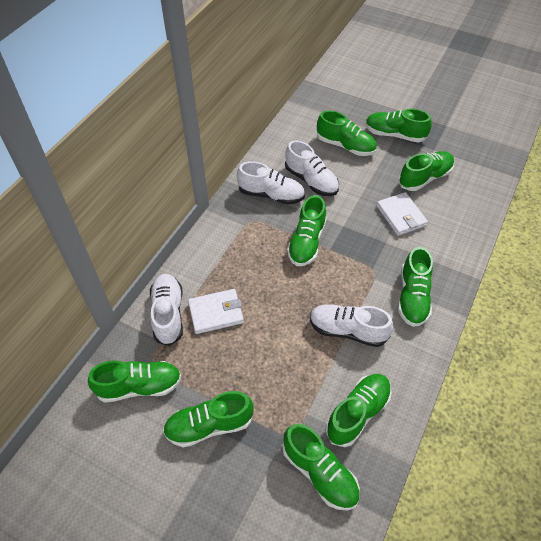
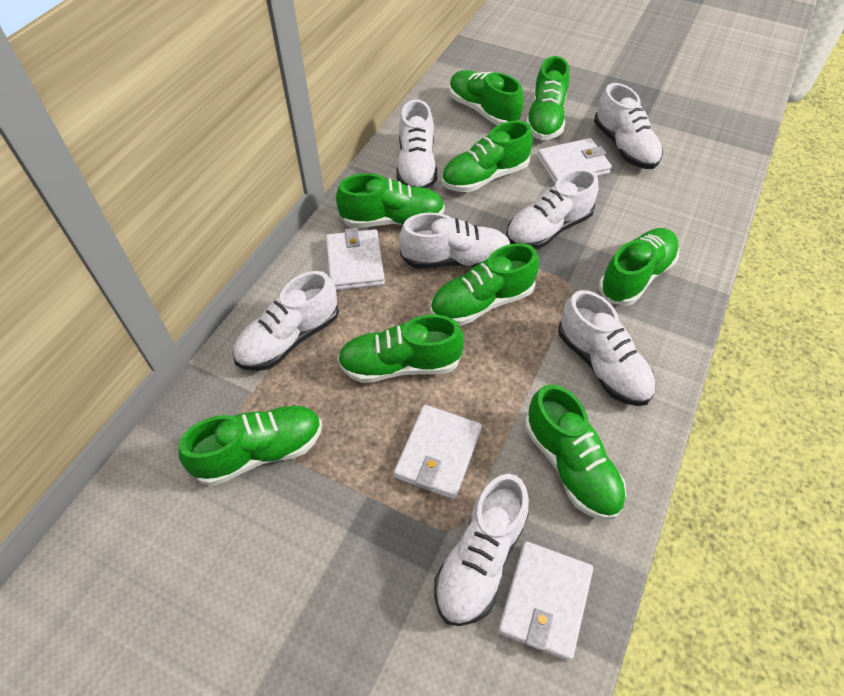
white shoe: [150,274,183,346] [237,161,305,205] [285,140,339,196] [310,304,393,347] = 4 -> [233,271,339,371] [396,99,437,188] [399,213,510,268] [434,474,529,626] [506,169,599,249] [558,290,656,406] [594,83,663,169] = 7
white wallet: [188,289,244,334] [377,192,428,236] = 2 -> [326,228,385,291] [394,405,482,499] [498,541,593,661] [537,138,612,184] = 4

